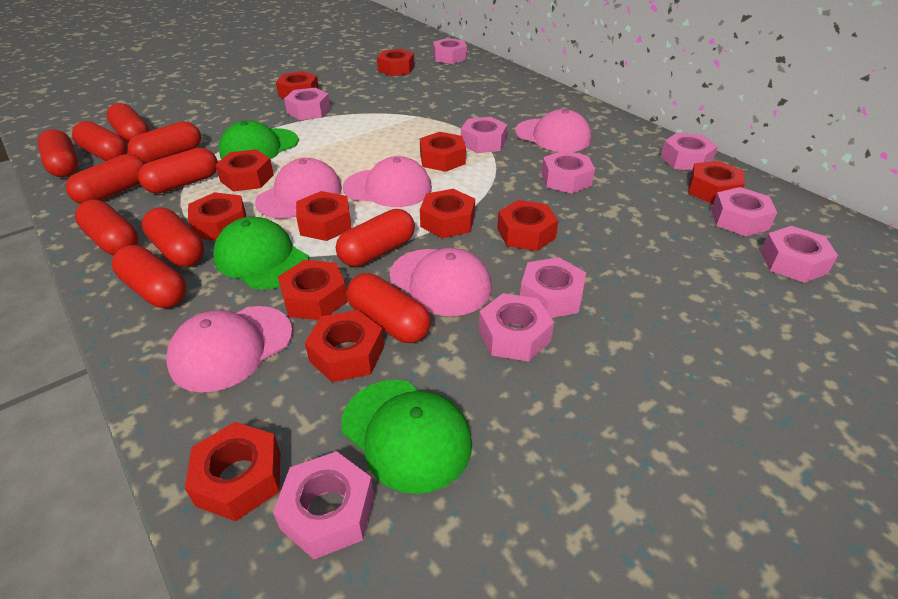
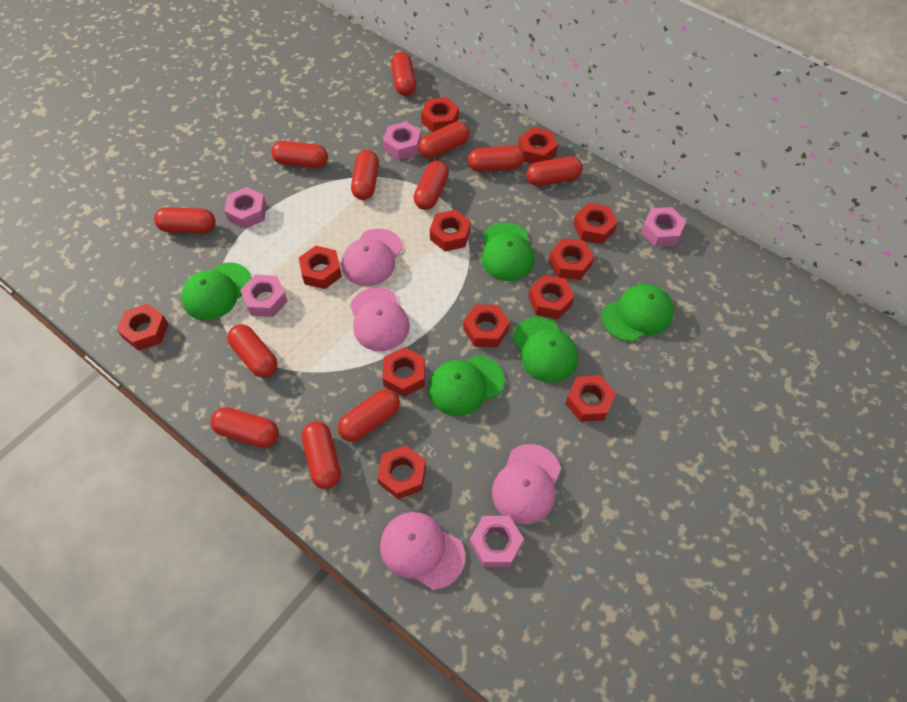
green cap: [213,217,309,290] [219,120,299,159] [341,380,472,494] = 3 -> [181,262,252,320] [428,355,505,416] [481,223,534,281] [512,317,578,383] [602,284,674,342] = 5
pink cap: [166,306,293,393] [255,158,342,218] [343,156,432,207] [390,248,492,316] [515,109,591,152] = 5 -> [342,229,403,286] [350,287,410,351] [380,512,465,590] [492,444,561,524] = 4
pink nut: [273,451,374,559] [284,88,331,120] [433,38,467,64] [461,117,508,153] [479,293,554,362] [520,257,586,318] [542,150,595,194] [661,132,718,171] [711,187,777,236] [760,226,838,283] = 10 -> [225,187,267,229] [240,275,288,317] [383,122,421,160] [470,516,524,567] [641,207,686,247] = 5
red capsule: [38,129,78,177] [66,154,145,204] [72,121,128,161] [75,200,138,255] [107,103,149,143] [112,245,186,308] [128,121,201,164] [138,148,218,194] [142,207,204,267] [336,209,415,267] [346,273,431,343] = 11 -> [154,207,216,234] [210,407,279,448] [227,324,278,378] [271,141,328,168] [302,421,341,489] [338,389,400,442] [351,150,379,200] [391,52,416,96] [413,161,449,210] [418,122,469,158] [468,145,525,172] [526,156,583,186] = 12

